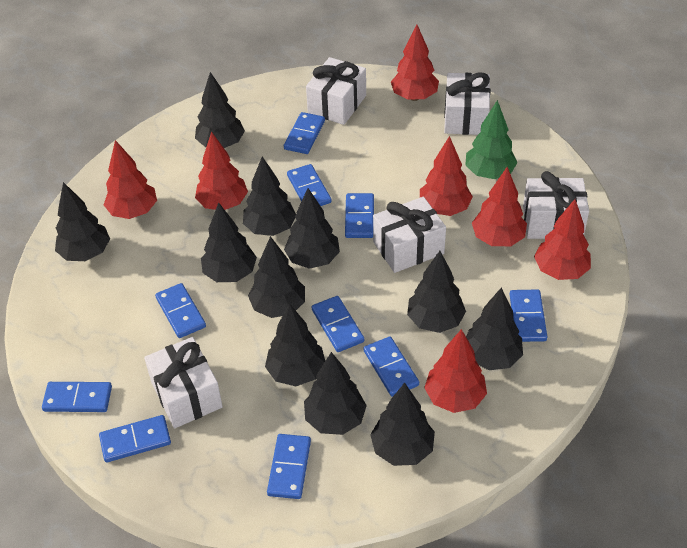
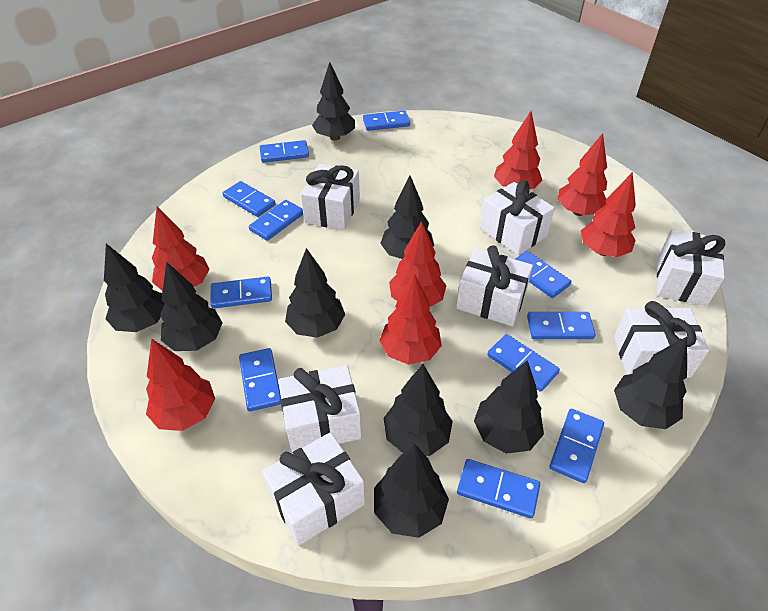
black tree: [55,182,110,261] [195,72,245,148] [201,202,257,282] [243,156,296,236] [248,236,305,318] [265,303,325,386] [284,188,340,269] [304,352,367,435] [370,383,435,466] [407,251,466,333] [466,288,523,370] = 11 -> [104,244,165,332] [160,262,223,351] [285,248,345,338] [312,62,355,141] [374,444,449,538] [380,176,434,259] [383,364,453,456] [474,360,544,454] [614,337,687,429] = 9
blue domino: [42,382,112,412] [99,415,171,462] [155,283,206,338] [267,434,311,499] [284,112,325,154] [287,164,332,206] [312,296,364,352] [345,193,374,238] [363,337,419,397] [510,290,547,342] = 10 -> [210,277,272,309] [222,181,276,217] [239,348,281,411] [249,200,303,241] [260,140,309,163] [363,111,410,131] [457,459,540,518] [487,334,560,392] [515,251,571,298] [527,312,596,339] [549,409,604,483] = 11
green tree: [465,100,518,179] = 1 -> none = 0
white gift: [144,337,223,428] [306,57,366,125] [373,197,446,273] [444,73,490,135] [523,171,589,239] = 5 -> [262,432,365,546] [278,365,361,453] [301,163,360,230] [456,245,533,327] [480,180,555,255] [614,301,709,378] [657,229,725,306] = 7

